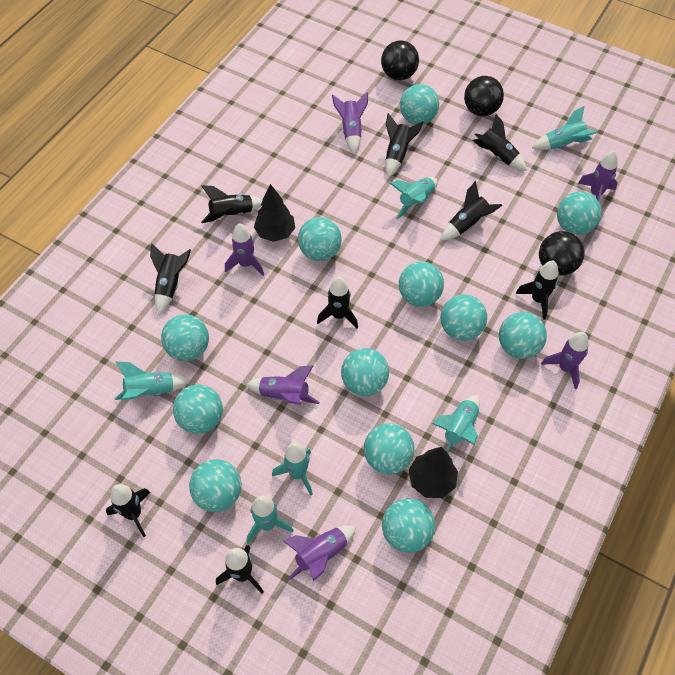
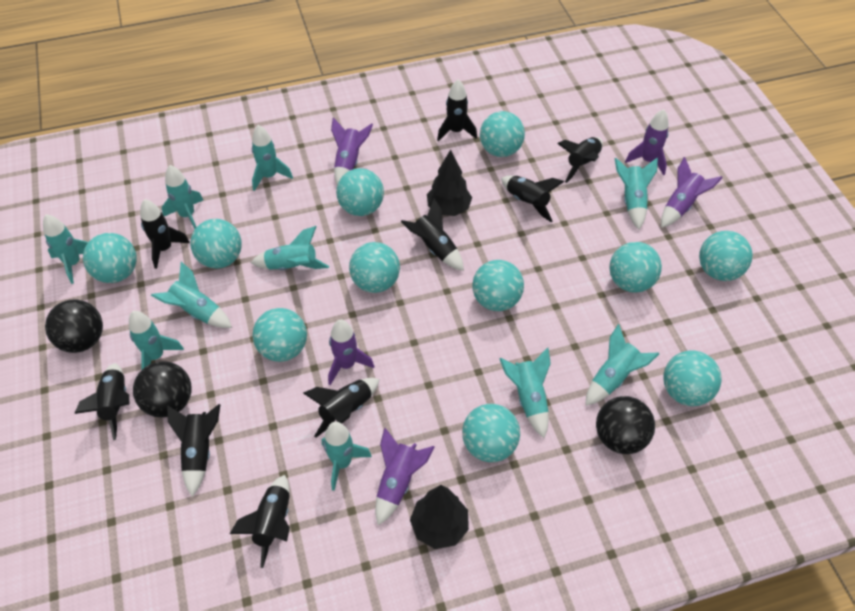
purple rocket: [225,223,264,276] [246,365,320,405] [283,525,356,581] [332,92,368,154] [541,332,589,389] [578,151,618,201] = 6 -> [328,319,374,385] [331,117,373,185] [375,428,435,525] [625,109,669,176] [661,157,723,228] = 5
turquoise ball: [161,314,209,361] [173,384,223,434] [189,459,242,512] [298,217,342,261] [341,348,389,396] [364,423,415,474] [382,498,435,553] [399,261,444,307] [400,84,439,124] [441,294,487,341] [499,312,547,359] [557,191,602,235] = 12 -> [83,233,137,283] [190,219,242,268] [253,308,307,362] [336,168,384,216] [349,242,400,293] [462,404,520,462] [472,260,524,311] [480,111,525,157] [609,242,662,293] [663,350,722,406] [699,231,753,281] = 11
turquoise rocket: [115,361,191,401] [247,495,294,544] [272,442,313,495] [390,177,438,220] [432,395,480,453] [532,106,597,150] = 6 -> [43,214,88,284] [129,311,184,370] [151,262,232,328] [162,165,203,229] [251,226,329,270] [252,125,293,191] [322,422,372,491] [499,348,551,438] [585,324,659,406] [615,158,658,229] = 10

